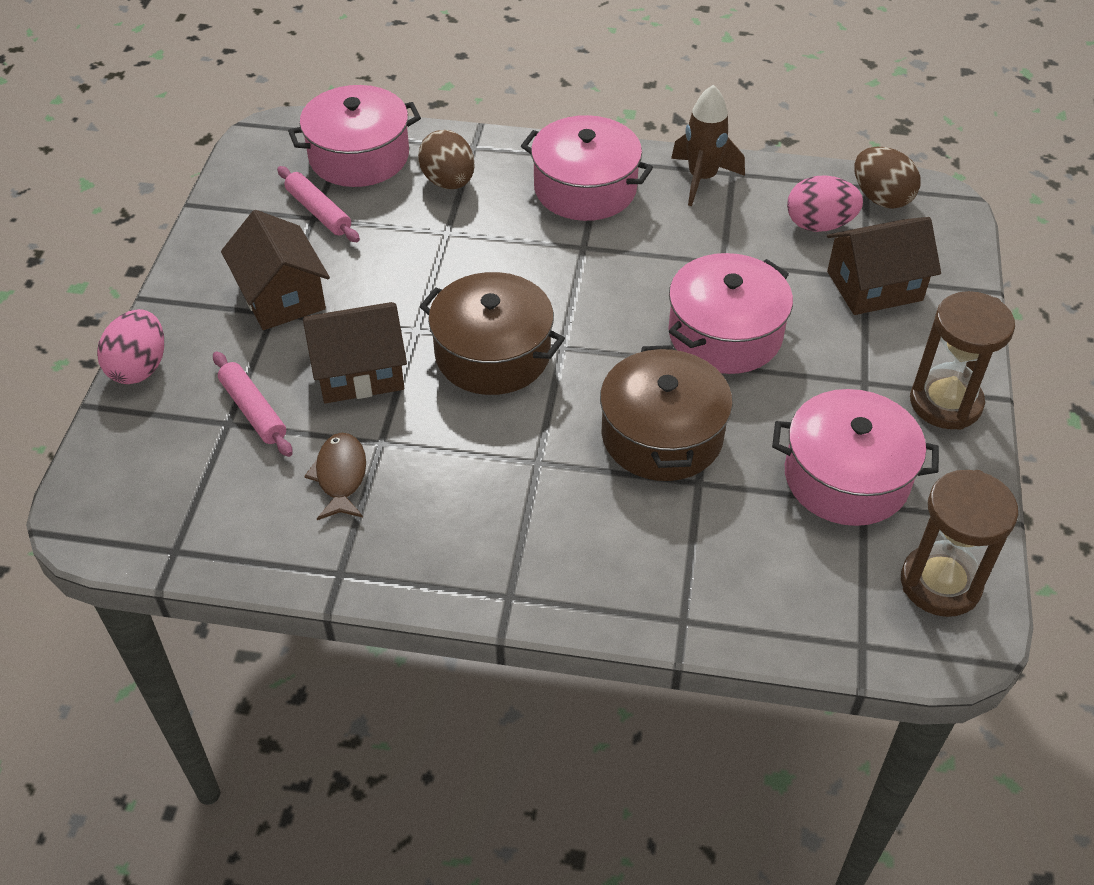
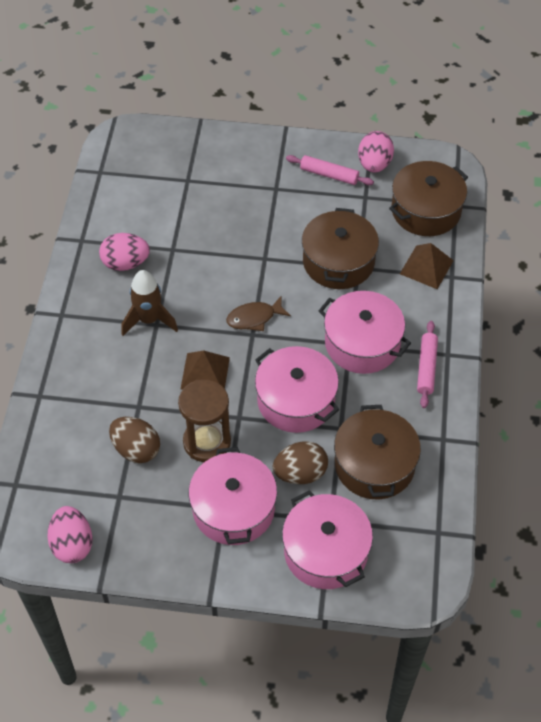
brown hourglass: [901,470,1018,617] [910,291,1015,430] = 2 -> [178,379,231,462] = 1
brown house: [221,210,330,330] [303,302,407,403] [827,217,941,315] = 3 -> none = 0
brown pot: [419,272,565,395] [600,345,733,481] = 2 -> [302,208,379,289] [334,405,421,499] [389,161,468,236] = 3
brown pyramid: none = 0 -> [181,350,230,390] [400,243,454,289] = 2
pink egg: [97,309,164,384] [787,175,863,232] = 2 -> [48,506,93,563] [99,233,150,271] [358,131,394,172] = 3

